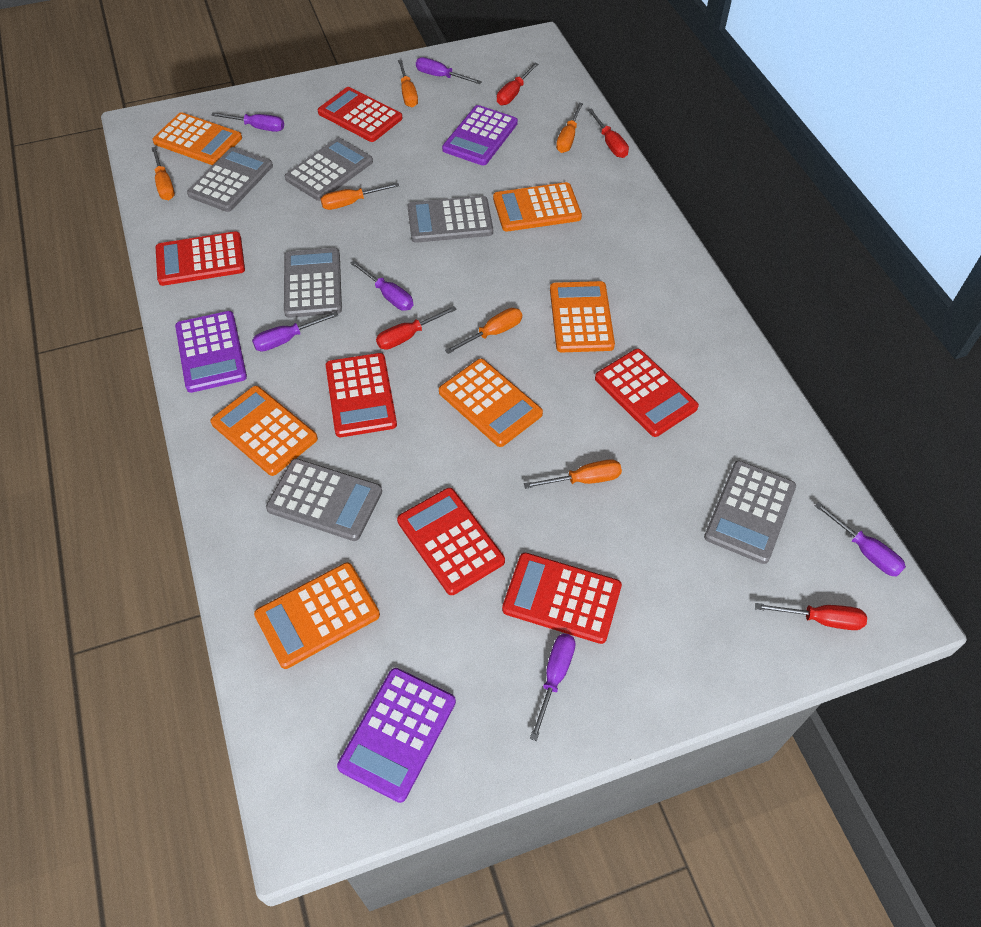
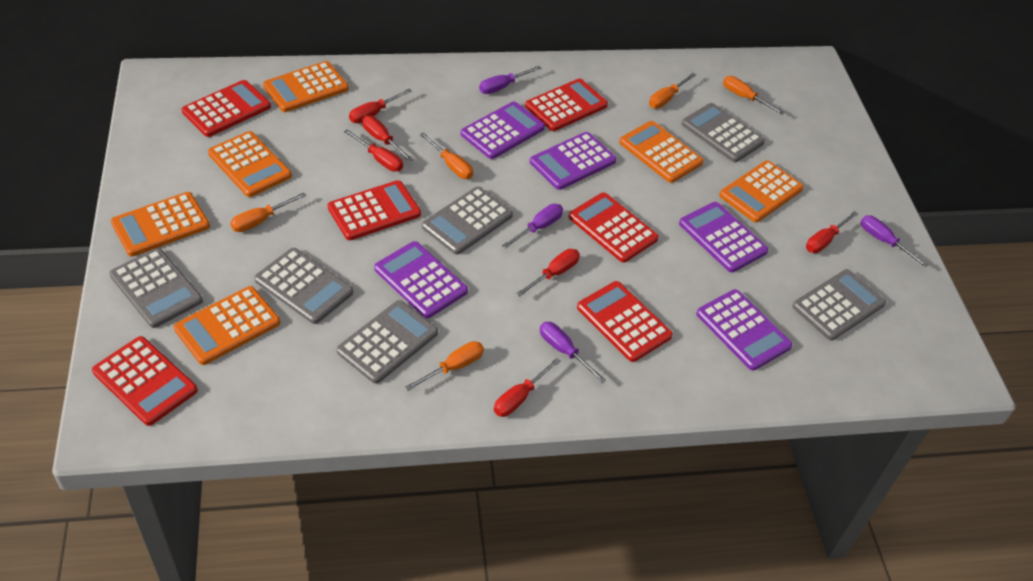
orange screwdriver: [152,147,175,200] [321,183,399,210] [398,60,418,107] [445,308,522,354] [524,459,622,489] [556,103,583,153] = 6 -> [230,192,306,232] [405,341,484,391] [420,132,473,179] [649,73,696,108] [723,76,784,115] = 5
purple calculator: [175,311,247,393] [337,668,456,803] [442,105,518,165] = 3 -> [374,241,468,318] [461,101,545,159] [530,132,617,190] [679,202,768,272] [696,289,793,370] = 5
purple screwdriver: [211,112,284,132] [252,311,339,352] [350,260,413,311] [416,57,482,84] [530,634,576,741] [815,502,906,577] = 6 -> [479,66,541,94] [502,204,563,248] [540,322,606,383] [861,215,928,267] = 4
red screwdriver: [376,306,457,350] [497,63,538,105] [588,109,629,158] [755,603,867,630] = 4 -> [344,129,403,172] [349,89,412,123] [362,115,413,162] [494,358,560,417] [516,249,580,296] [806,211,858,253] = 6

